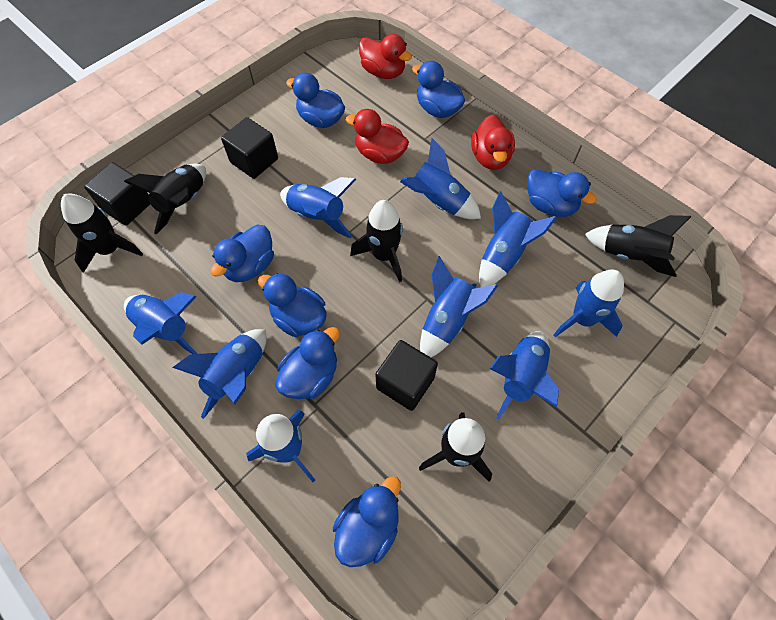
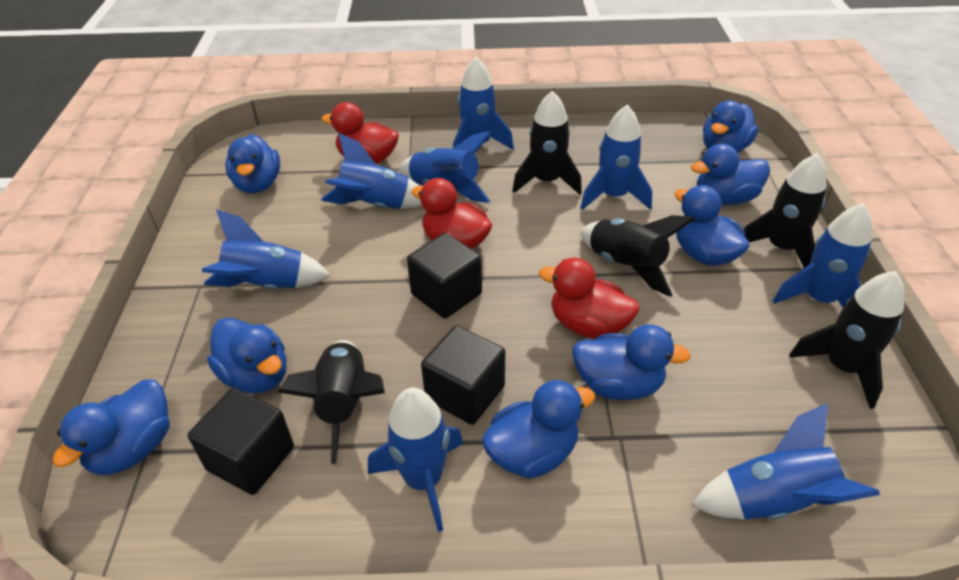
blue duck: [211,225,274,282] [258,273,327,337] [276,327,340,399] [286,73,345,128] [333,476,401,567] [412,61,465,118] [527,169,597,217] = 7 -> [52,379,169,476] [207,317,286,394] [225,134,280,193] [482,380,595,479] [572,324,691,400] [675,185,750,266] [691,144,770,205] [703,100,759,153] = 8
blue rocket: [124,292,198,354] [172,329,267,419] [246,410,315,482] [280,177,357,239] [400,138,481,219] [420,256,498,357] [479,191,557,287] [489,331,559,420] [554,269,624,337] = 9 -> [202,209,331,289] [321,133,422,209] [368,387,463,532] [398,131,492,203] [453,57,514,149] [580,105,652,210] [692,403,880,520] [773,203,872,307] = 8

